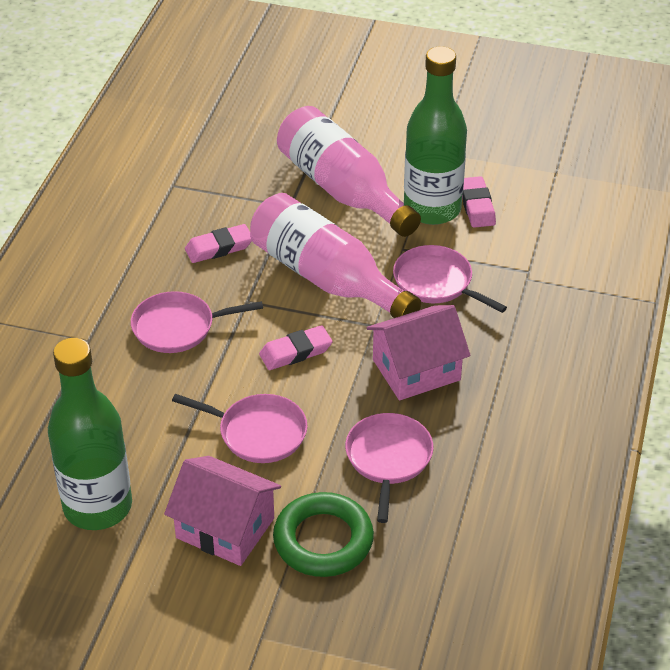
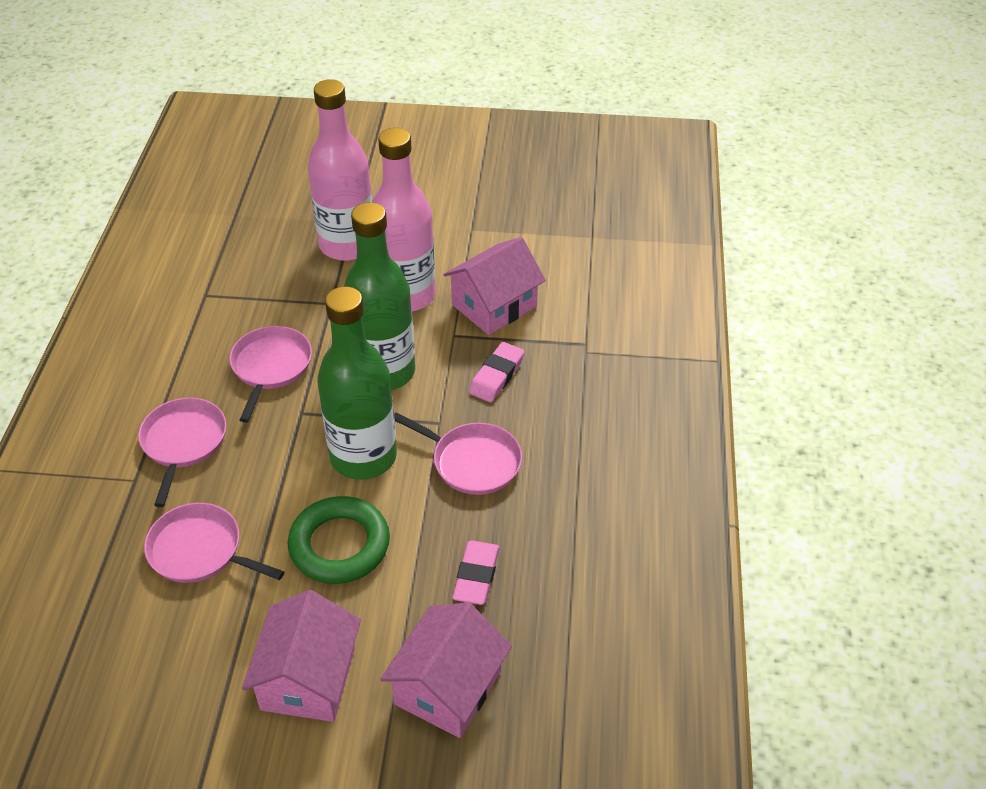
pink eraser: [185,224,252,263] [259,325,333,370] [462,176,496,228] = 3 -> [452,541,500,605] [469,342,525,402] = 2
pink house: [164,456,281,566] [367,305,471,400] = 2 -> [242,590,361,722] [380,603,512,738] [443,237,546,335] = 3

